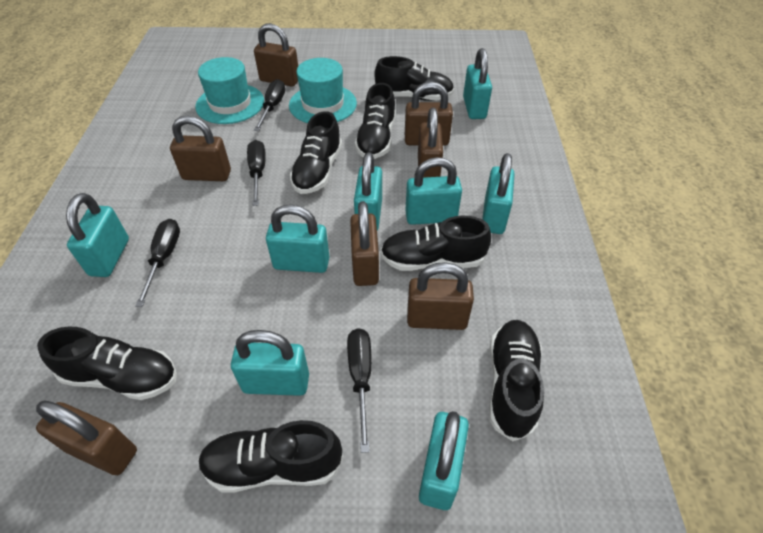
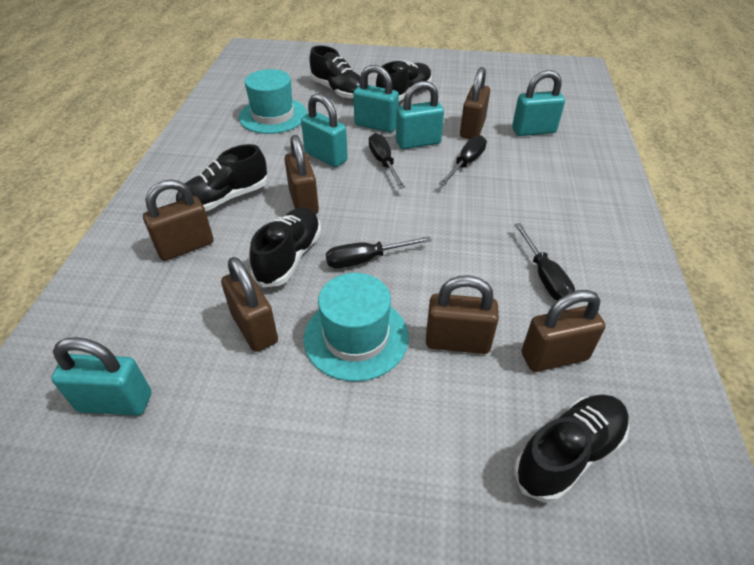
black shoe: [37,327,177,400] [198,420,343,492] [290,111,342,194] [355,83,396,159] [374,56,454,101] [380,216,491,271] [489,320,544,441] = 7 -> [176,144,268,211] [249,207,321,288] [309,45,361,99] [376,61,432,101] [514,394,629,503] = 5
brown padlock: [36,400,137,475] [170,116,231,181] [254,23,298,87] [350,201,379,286] [405,82,453,146] [407,262,474,330] [418,108,443,178] = 7 -> [143,179,214,261] [221,257,278,352] [284,135,319,214] [426,275,499,354] [460,67,490,139] [521,290,606,372] = 6
turquoise padlock: [66,193,129,277] [231,330,309,396] [266,204,329,273] [354,152,382,231] [405,157,462,225] [419,411,469,510] [463,48,492,119] [482,153,515,234] = 8 -> [51,337,151,415] [301,93,348,167] [353,65,399,132] [396,81,444,149] [512,70,565,136] = 5

